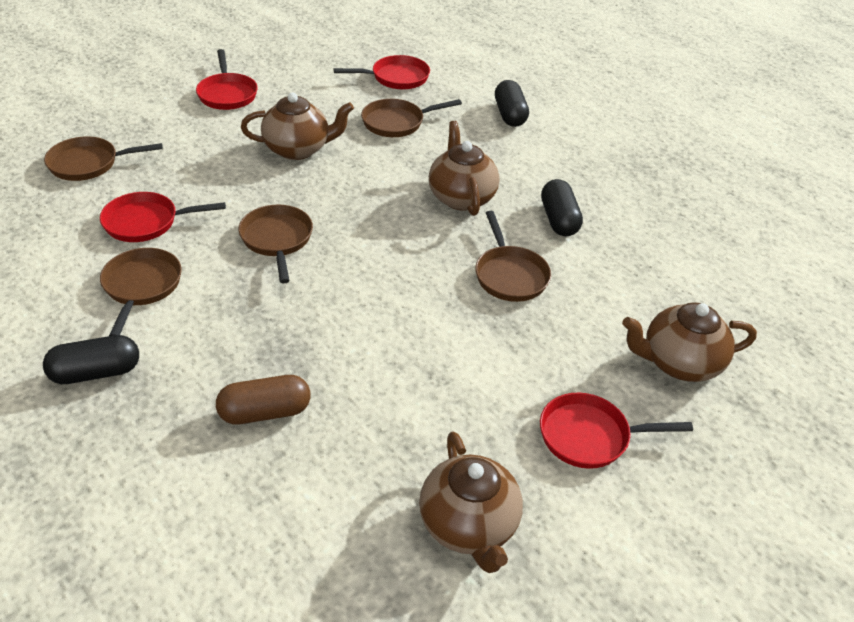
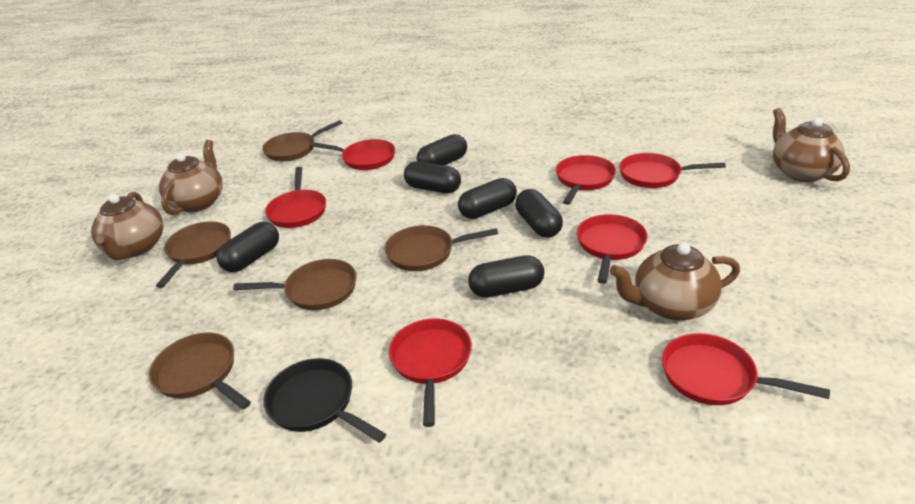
black capsule: [43,335,139,384] [495,80,529,127] [541,179,583,236] = 3 -> [216,222,279,272] [404,161,461,193] [417,134,467,165] [458,178,517,219] [468,255,544,298] [515,189,563,238] = 6
black pan: none = 0 -> [264,358,386,443] = 1
brown capsule: [216,375,311,425] = 1 -> none = 0
red pan: [100,192,226,242] [196,49,258,110] [334,55,430,89] [540,393,693,469] = 4 -> [265,167,326,228] [310,139,395,170] [389,318,472,427] [556,155,616,205] [577,214,648,284] [619,153,726,188] [662,333,830,405] = 7

